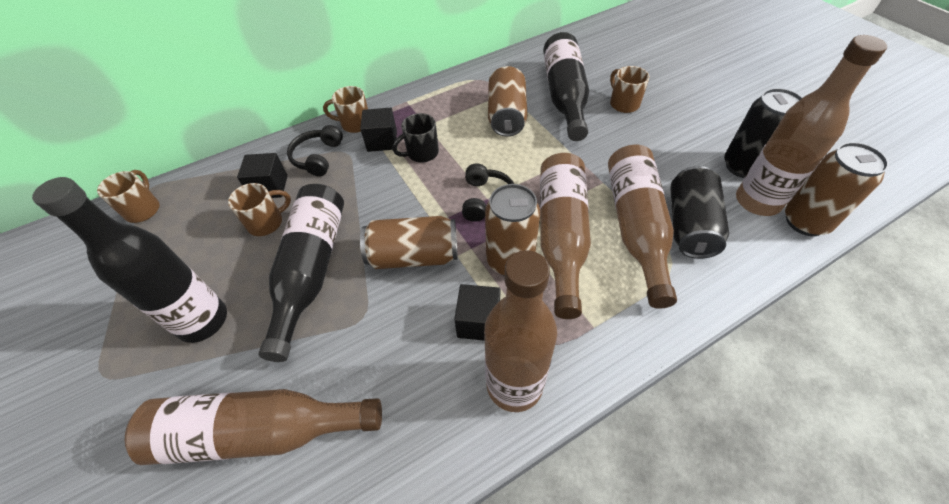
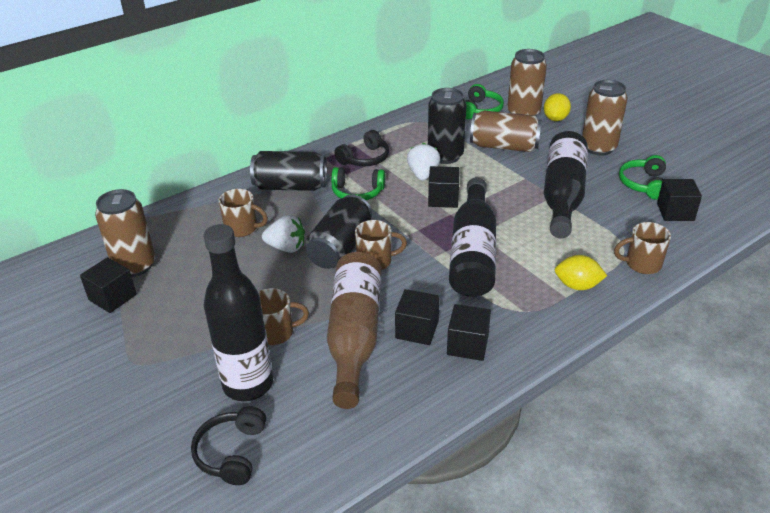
black can: [670,166,729,259] [724,88,803,178] = 2 -> [250,151,327,191] [306,194,372,269] [428,88,466,164] = 3
black cube: [237,153,288,198] [360,108,397,152] [454,284,501,341] = 3 -> [80,257,137,313] [395,289,439,345] [428,166,460,208] [447,304,491,361] [657,179,702,221] = 5
black mug: [392,113,439,162] = 1 -> none = 0
brown bottle: [125,389,382,465] [484,250,557,412] [540,153,591,319] [608,145,677,309] [736,35,887,216] = 5 -> [327,252,381,409] = 1
green headphones: none = 0 -> [331,167,385,200] [465,84,504,119] [619,155,666,200] = 3
white strawberry: none = 0 -> [262,215,305,253] [407,143,440,181] = 2
yellow lemon: none = 0 -> [544,93,571,121] [555,255,607,290] = 2

